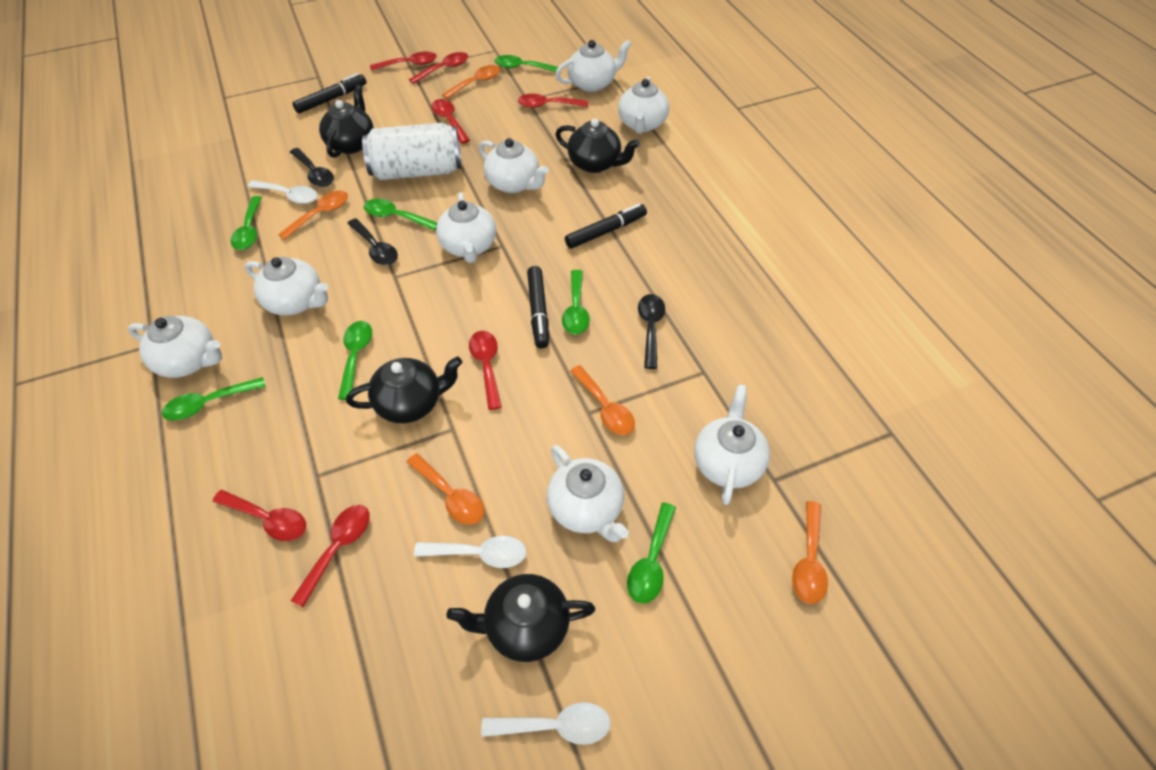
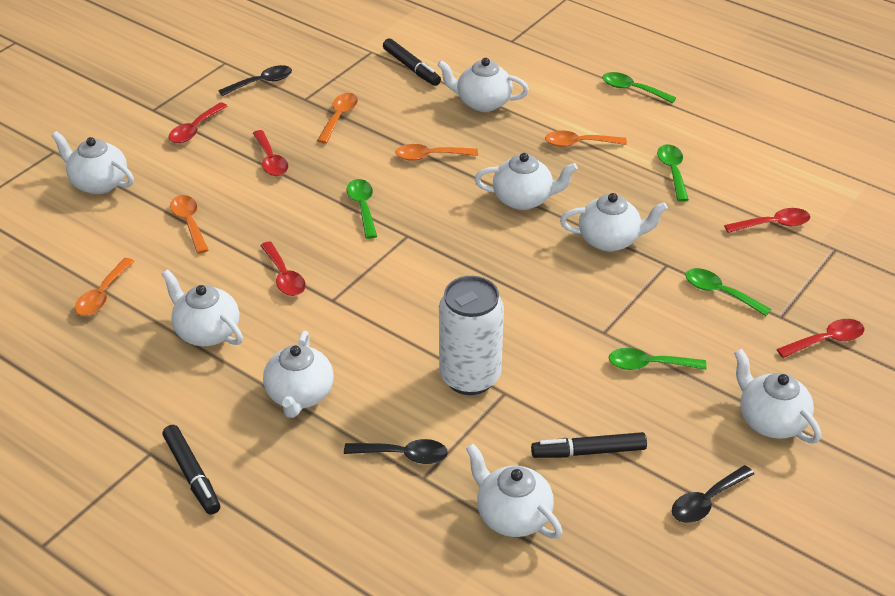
black teapot: [319,84,374,158] [346,357,462,423] [447,574,595,662] [555,118,640,173] = 4 -> none = 0
green spoon: [162,377,266,421] [231,196,262,250] [338,321,372,400] [364,199,437,231] [495,55,558,72] [562,270,590,335] [627,502,676,604] = 7 -> [347,179,377,239] [602,72,677,103] [609,348,707,370] [657,144,689,202] [685,268,771,316] = 5
red spoon: [212,490,306,541] [291,505,370,607] [370,52,437,71] [409,52,468,84] [431,99,470,144] [469,331,502,410] [518,94,588,108] = 7 -> [169,102,228,143] [253,130,288,176] [260,241,306,296] [724,208,810,233] [777,319,864,358] = 5
white spoon: [247,180,318,204] [414,536,526,568] [481,702,611,745] = 3 -> none = 0

